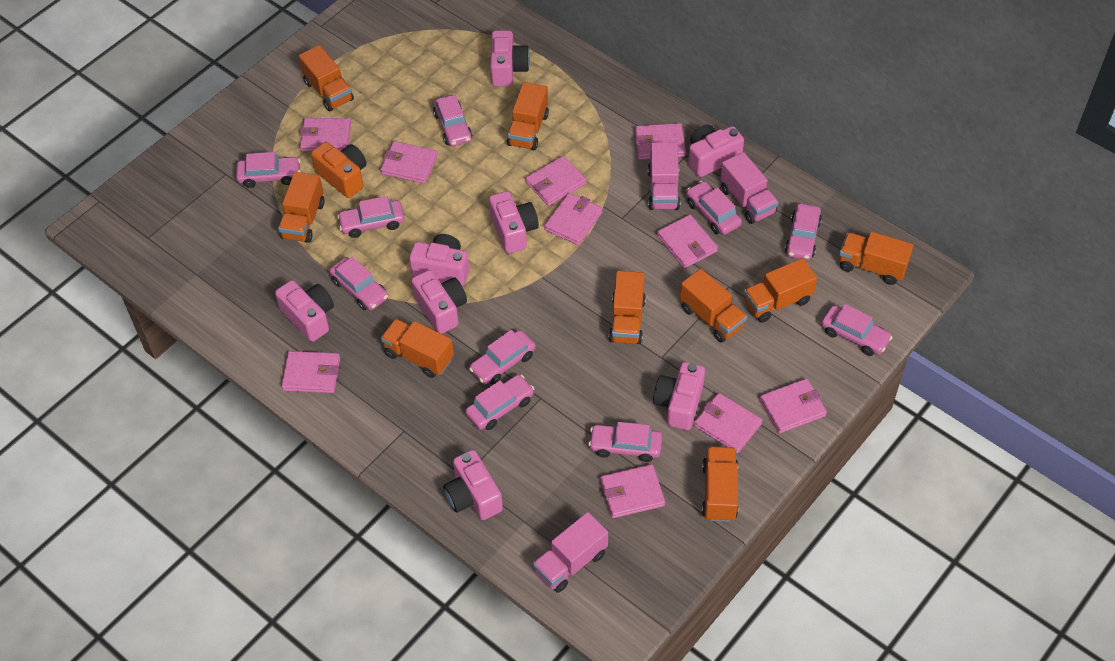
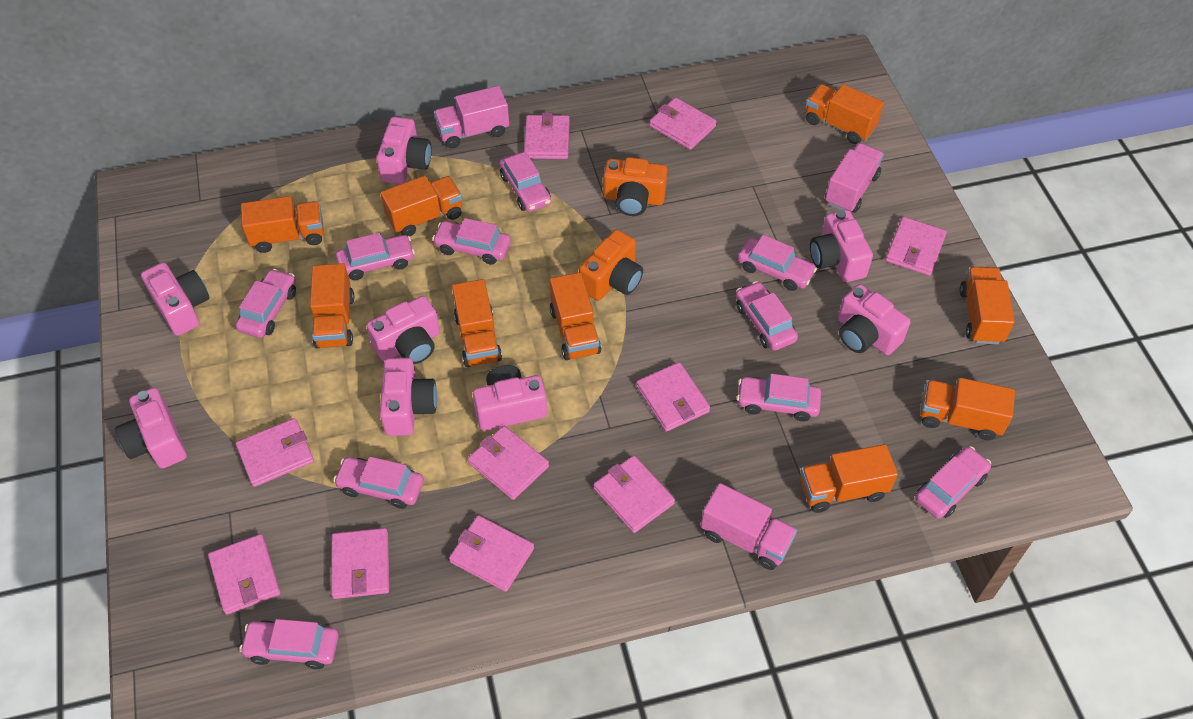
orange camera: [311,142,367,198] = 1 -> [579,229,643,301] [603,157,667,216] = 2

